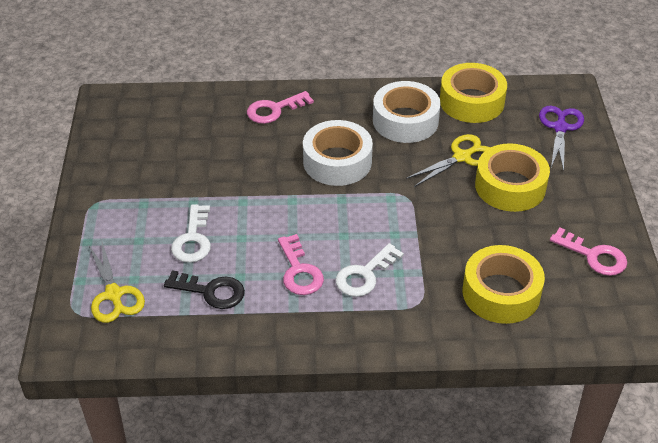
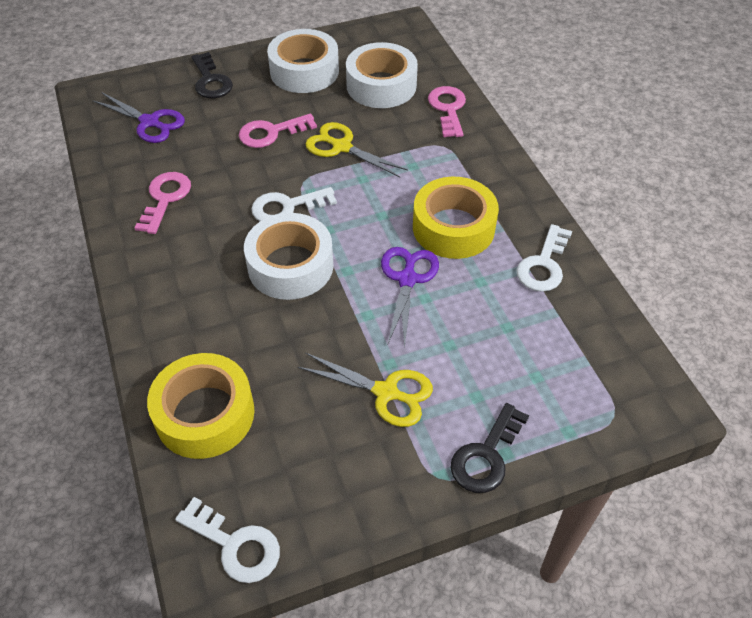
black key: [164,270,245,309] = 1 -> [191,52,233,98] [451,403,529,493] = 2
purple scissors: [539,106,584,171] = 1 -> [92,92,185,143] [381,247,439,349] = 2
white key: [171,204,211,263] [336,243,404,297] = 2 -> [175,497,280,583] [251,187,337,221] [517,224,572,292] = 3
white tape: [303,120,373,186] [373,81,441,143] = 2 -> [244,213,334,300] [267,29,339,93] [346,42,418,108] = 3
yellow tape: [440,63,507,123] [463,245,545,324] [475,143,550,212] = 3 -> [147,353,255,459] [413,177,499,259] = 2

